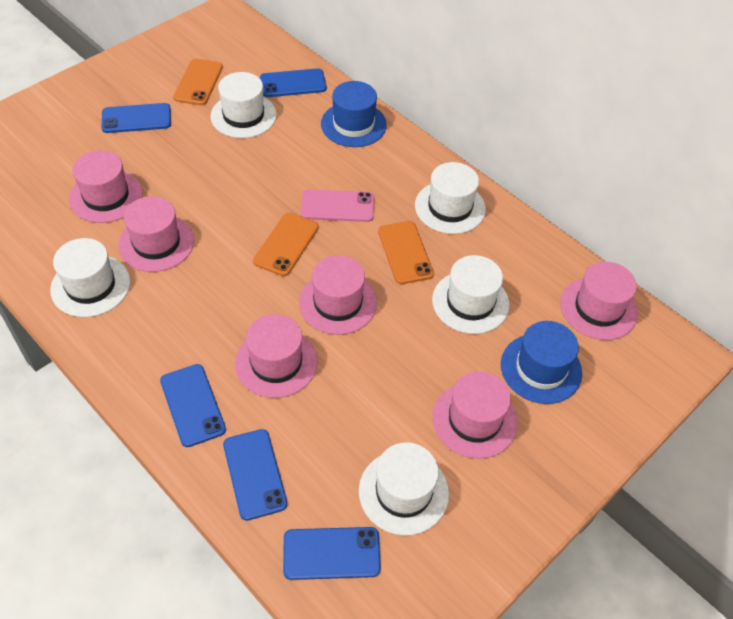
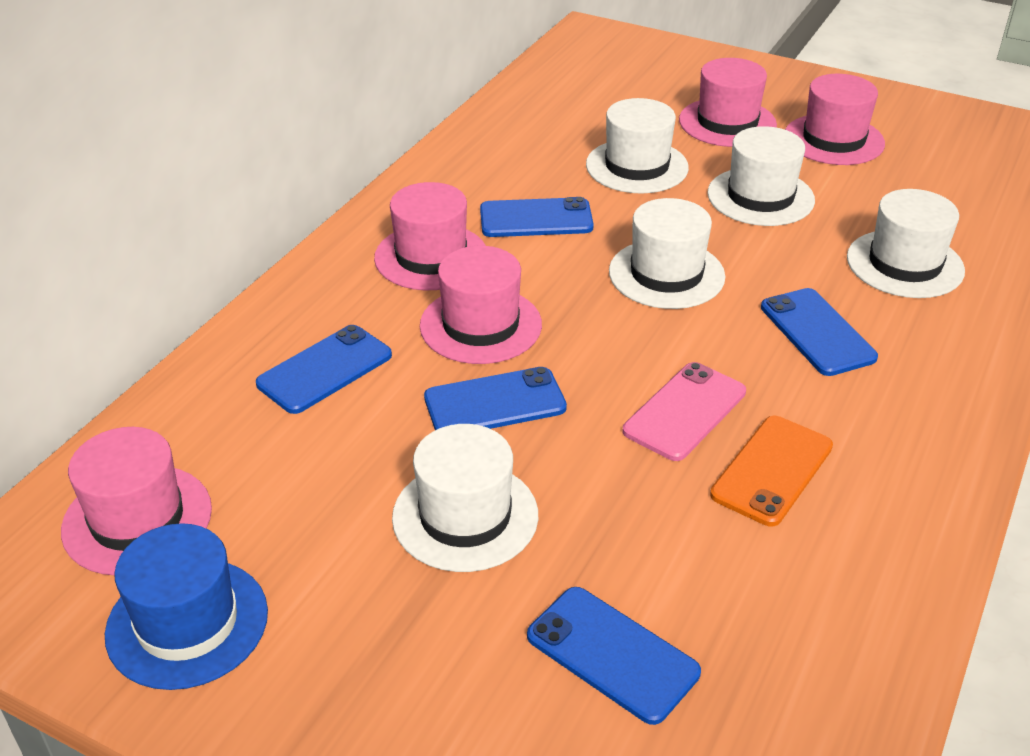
blue hat: [321,81,387,147] [501,321,582,404] = 2 -> [105,523,268,690] = 1
orange phone: [173,59,223,105] [253,213,318,276] [378,221,434,284] = 3 -> [710,416,833,526] = 1
pink hat: [69,150,143,223] [118,196,194,272] [235,314,318,398] [299,255,377,335] [432,371,518,459] [560,262,638,340] = 6 -> [61,427,212,576] [374,182,486,290] [420,246,542,364] [679,58,777,147] [785,74,885,165] = 5

